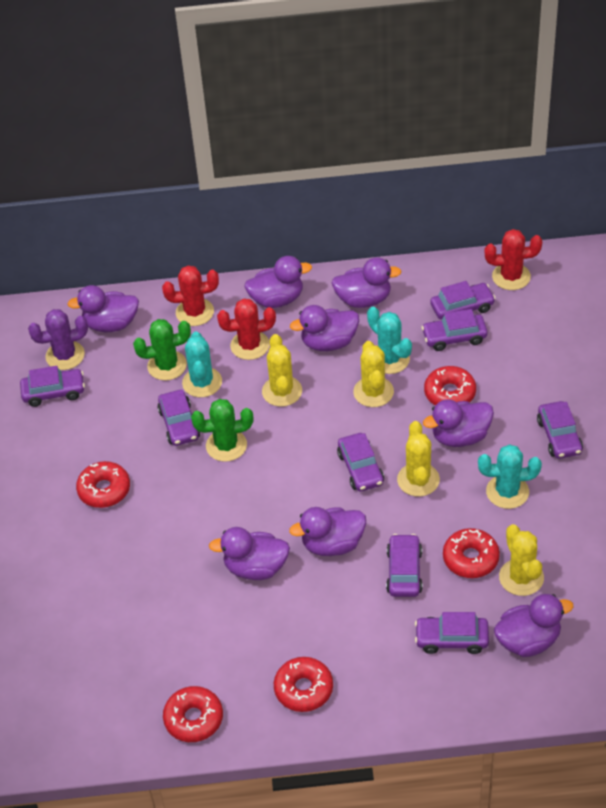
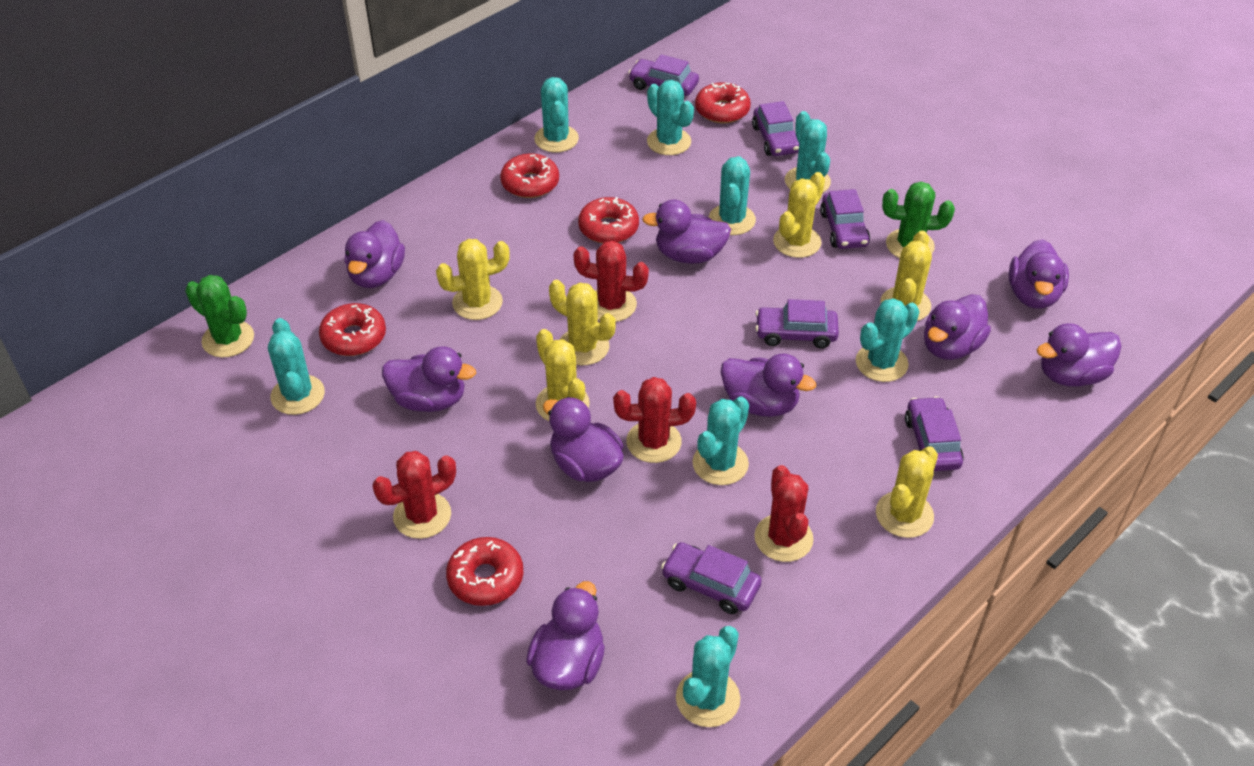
purple cactus: [28,309,88,370] = 1 -> none = 0
purple car: [20,366,85,407] [157,390,200,446] [337,433,384,491] [386,534,423,597] [415,612,489,654] [422,309,488,351] [430,281,495,320] [537,401,583,459] = 8 -> [628,54,699,96] [661,542,762,614] [752,101,799,156] [755,299,839,349] [820,189,870,249] [905,396,964,471] = 6
purple duck: [67,285,139,332] [209,527,290,580] [244,256,312,308] [289,507,366,556] [290,305,359,351] [332,258,402,308] [423,399,494,447] [494,594,574,657] = 8 -> [345,220,405,288] [382,346,476,412] [526,581,605,690] [543,397,624,482] [642,200,731,264] [721,354,816,417] [924,294,991,360] [1009,239,1069,309] [1037,323,1122,387] = 9
red cactus: [162,265,219,326] [217,299,276,360] [484,229,542,290] = 3 -> [372,451,456,539] [573,241,649,322] [613,377,696,463] [754,465,814,562] = 4
turquoise cactus: [182,331,222,397] [367,307,412,374] [478,444,542,509] = 3 -> [268,318,325,415] [534,77,579,153] [647,80,694,155] [676,626,740,727] [692,397,749,485] [709,156,756,235] [785,111,831,193] [856,298,919,382] = 8
yellow cactus: [262,334,302,407] [353,341,394,407] [397,421,440,497] [499,524,544,596] = 4 -> [436,239,510,320] [536,329,590,421] [549,280,616,365] [773,172,825,258] [876,446,938,538] [880,231,932,321] = 6

